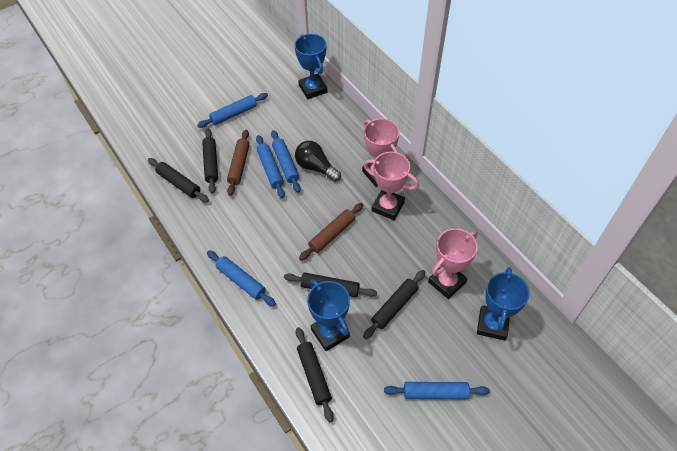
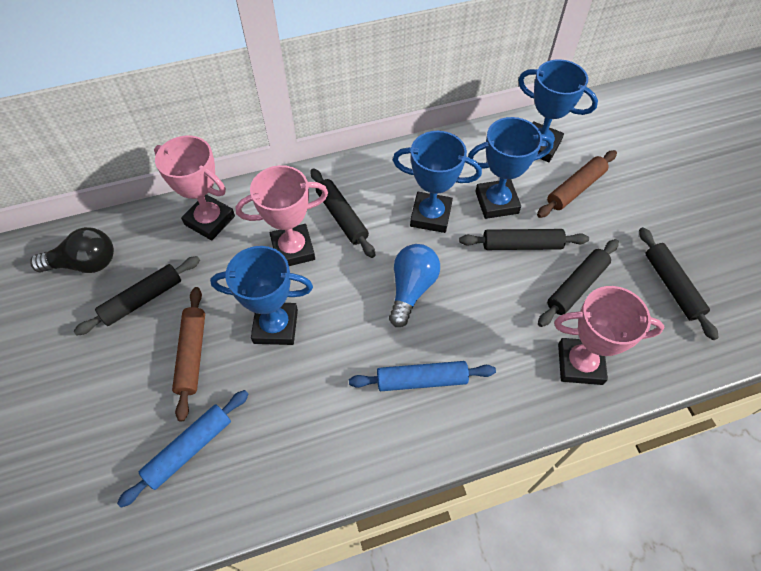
blue light bulb: none = 0 -> [389,244,440,327] = 1
blue rolling pin: [197,93,268,128] [207,250,276,306] [256,135,285,198] [271,130,301,193] [384,382,490,399] = 5 -> [117,390,249,508] [349,361,496,391] = 2
blue trophy: [294,34,327,99] [307,279,350,351] [477,267,530,341] = 3 -> [210,246,313,345] [393,131,482,233] [468,117,554,219] [518,59,598,162] = 4

